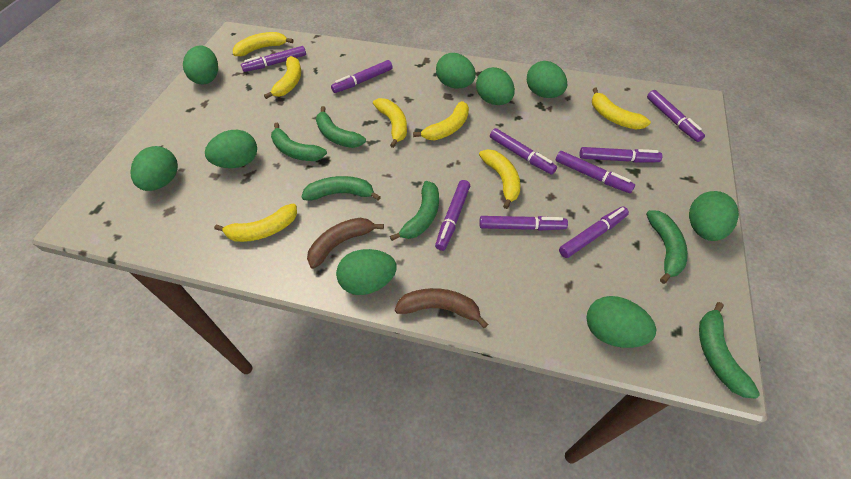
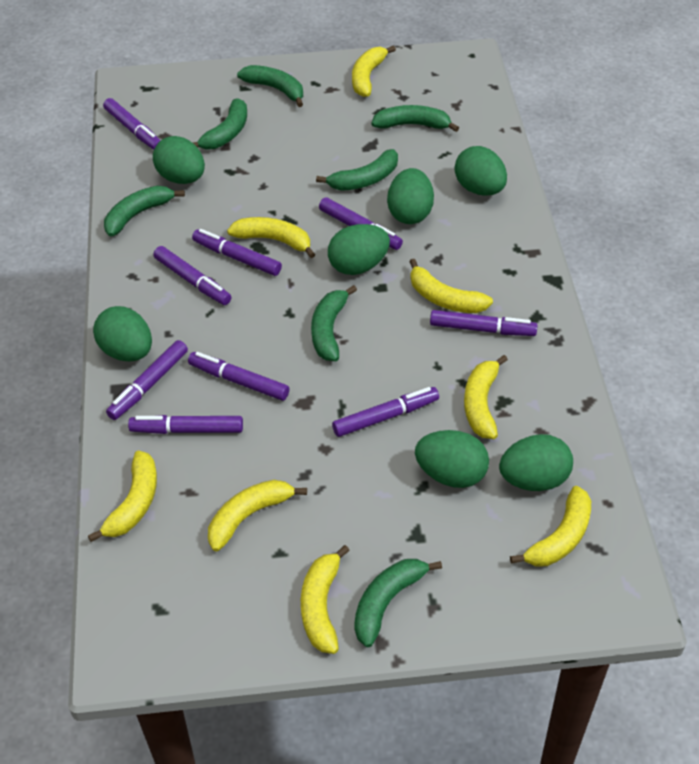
brown banana: [307,218,384,269] [395,288,488,328] = 2 -> none = 0
green banana: [271,123,327,161] [301,176,381,201] [316,106,366,148] [390,181,439,241] [646,210,688,284] [699,302,760,399] = 6 -> [104,186,185,236] [193,98,247,150] [237,65,303,107] [311,285,357,361] [316,149,398,191] [354,559,442,647] [371,105,459,132] = 7
green egg: [130,146,178,191] [183,45,218,84] [205,130,257,168] [336,249,397,295] [436,53,476,89] [476,67,515,105] [527,61,567,98] [586,296,656,348] [689,191,739,241] = 9 -> [93,306,152,361] [153,136,205,184] [328,224,390,275] [387,168,434,224] [415,430,489,488] [455,146,507,196] [499,434,573,491] = 7
yellow banana: [214,204,297,242] [233,32,293,56] [264,56,301,99] [373,98,407,148] [413,101,469,140] [479,149,520,209] [592,88,651,130] = 7 -> [88,451,157,542] [208,480,307,551] [227,217,315,258] [301,545,350,654] [352,45,396,97] [409,259,493,313] [464,355,508,439] [510,486,591,566] = 8

